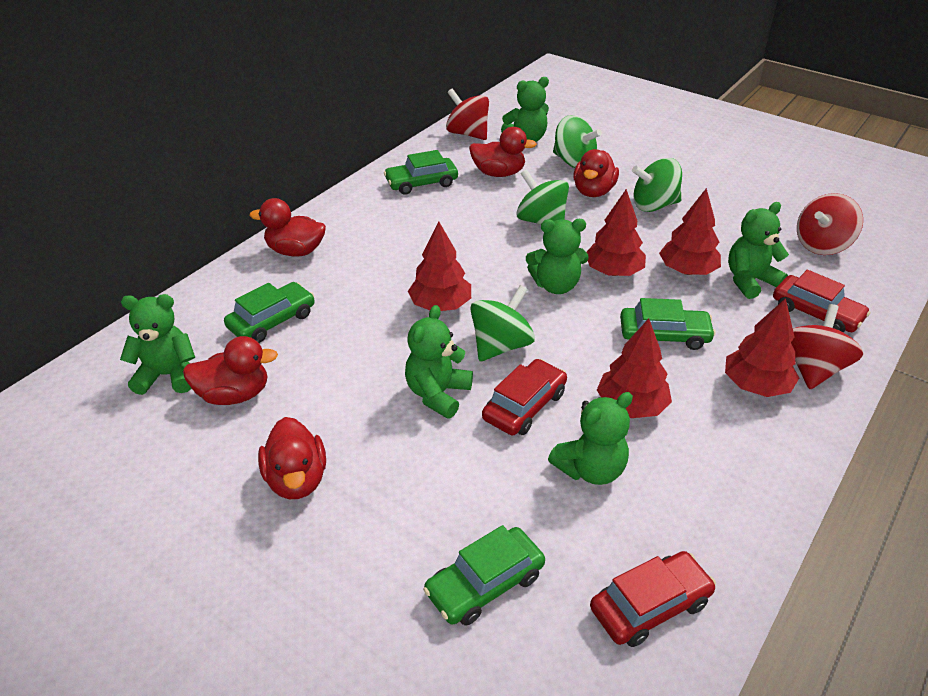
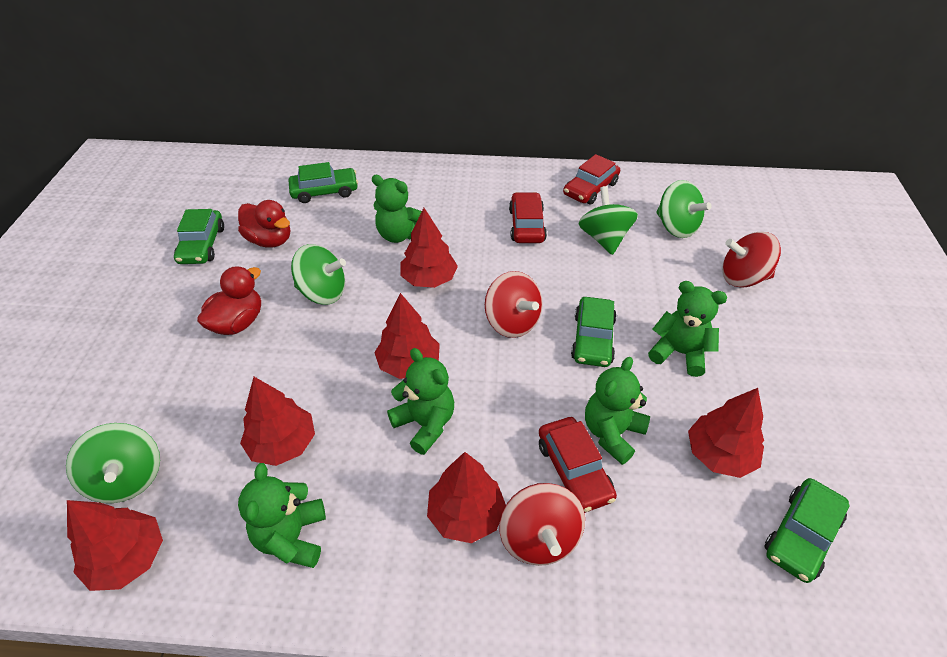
green teddy bear: [120,294,195,395] [405,305,473,419] [501,77,549,142] [526,219,589,294] [548,392,633,485] [728,202,789,299] = 6 -> [238,463,326,568] [372,175,422,243] [387,348,454,455] [585,357,650,465] [648,281,727,377] = 5
red duck: [183,336,278,405] [250,198,326,257] [258,417,326,499] [469,127,537,177] [573,149,619,197] = 5 -> [197,266,261,335] [238,200,290,248] = 2
red tree: [408,221,471,311] [586,189,646,276] [597,318,672,418] [659,188,721,275] [725,298,799,397] = 5 -> [67,500,163,591] [240,377,315,466] [374,293,440,379] [400,208,458,288] [427,452,506,543] [688,388,764,478] = 6

